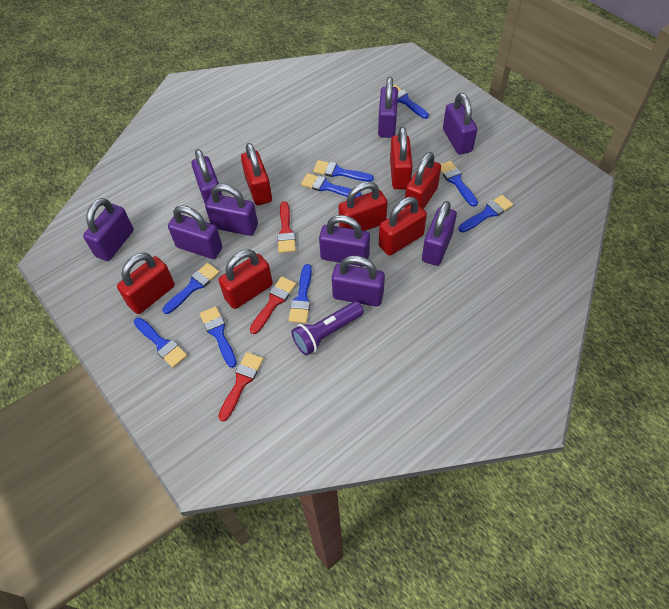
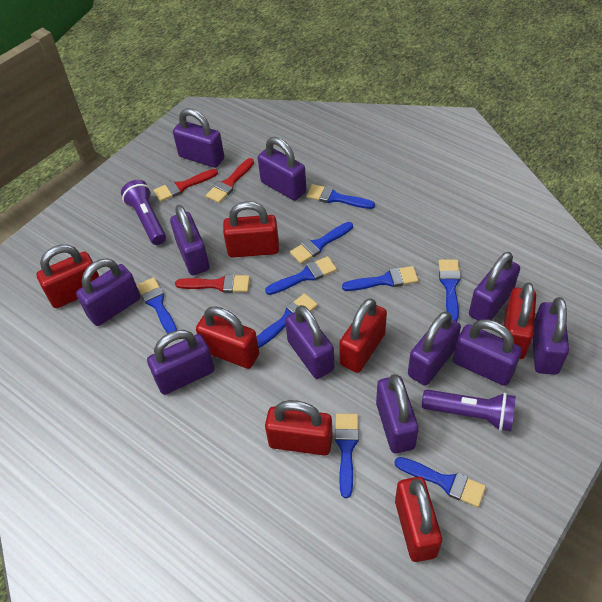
purple flashlight: [291,301,364,356] = 1 -> [121,180,166,245] [422,389,516,431] = 2
purple padlock: [83,198,134,261] [168,205,222,259] [192,149,222,205] [205,184,258,236] [319,215,370,267] [332,256,385,307] [378,77,398,138] [422,201,457,266] [443,93,477,155] = 9 -> [76,258,140,326] [147,330,214,395] [170,205,209,275] [173,108,224,168] [258,137,306,201] [285,305,334,379] [376,374,419,453] [408,312,461,385] [453,319,522,386] [469,252,520,321] [533,297,569,375] = 11

